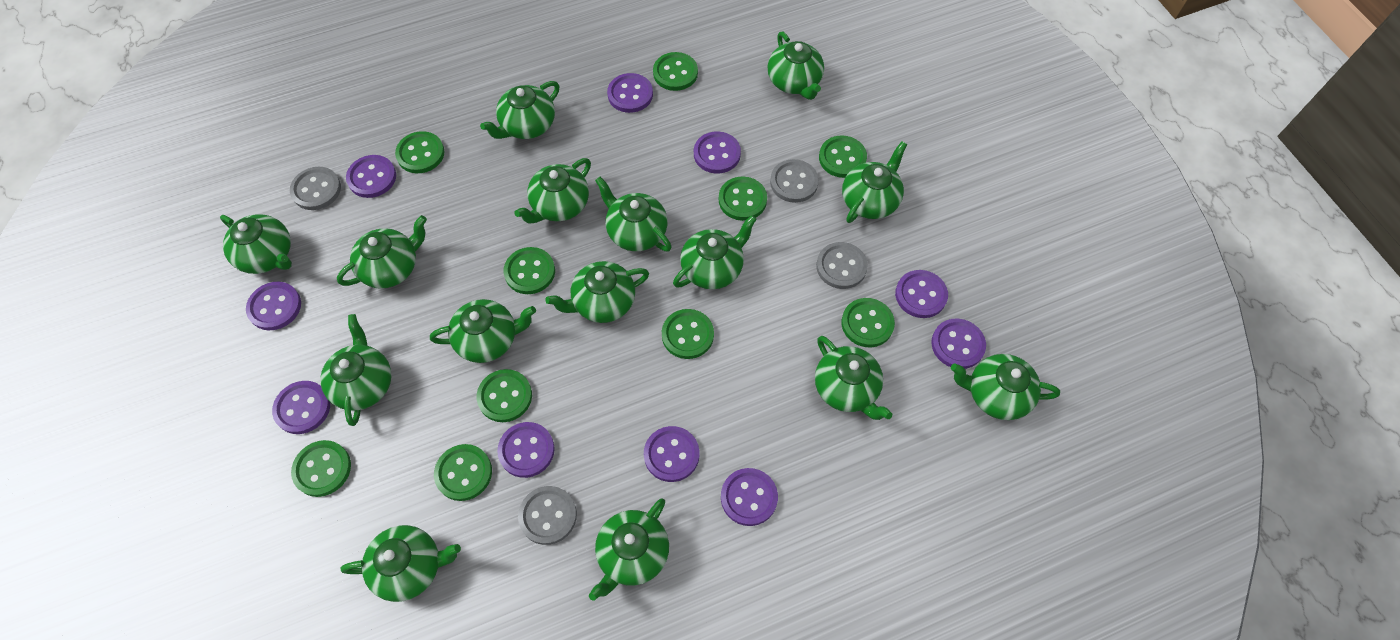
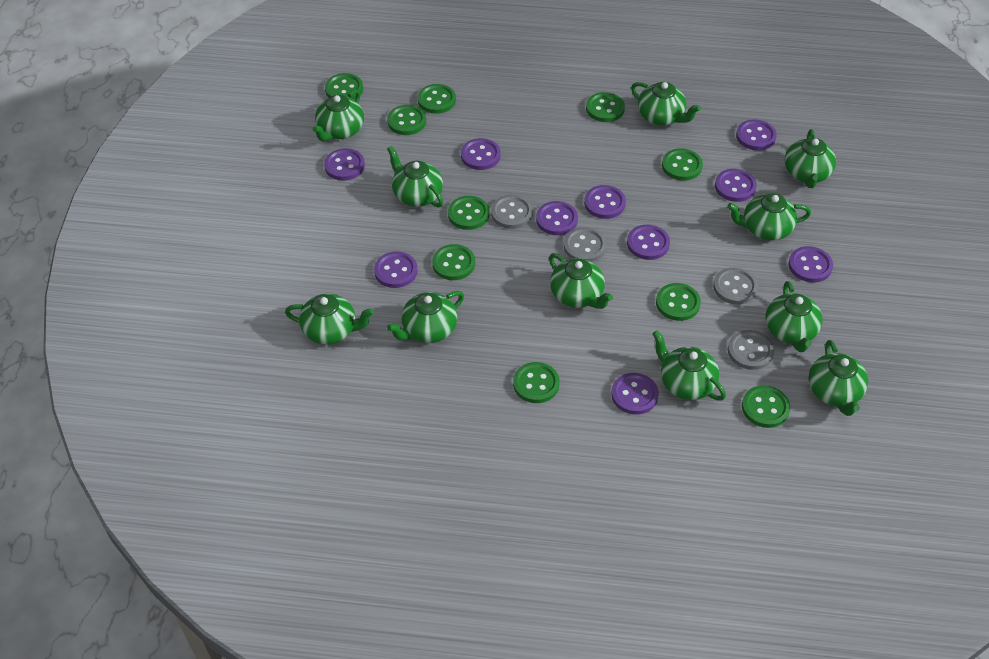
green teapot: [220,214,292,274] [321,314,391,426] [337,215,427,289] [341,525,461,602] [430,299,536,363] [480,81,559,139] [514,158,591,224] [545,261,649,323] [589,499,669,601] [595,177,672,251] [673,215,757,289] [768,32,824,100] [815,336,892,420] [842,141,907,223] [951,354,1060,420] = 15 -> [285,294,374,344] [312,89,364,141] [387,146,443,208] [387,291,464,343] [549,253,613,309] [631,82,701,126] [652,330,726,401] [727,193,811,241] [765,281,823,352] [785,129,836,188] [808,340,868,416] = 11

